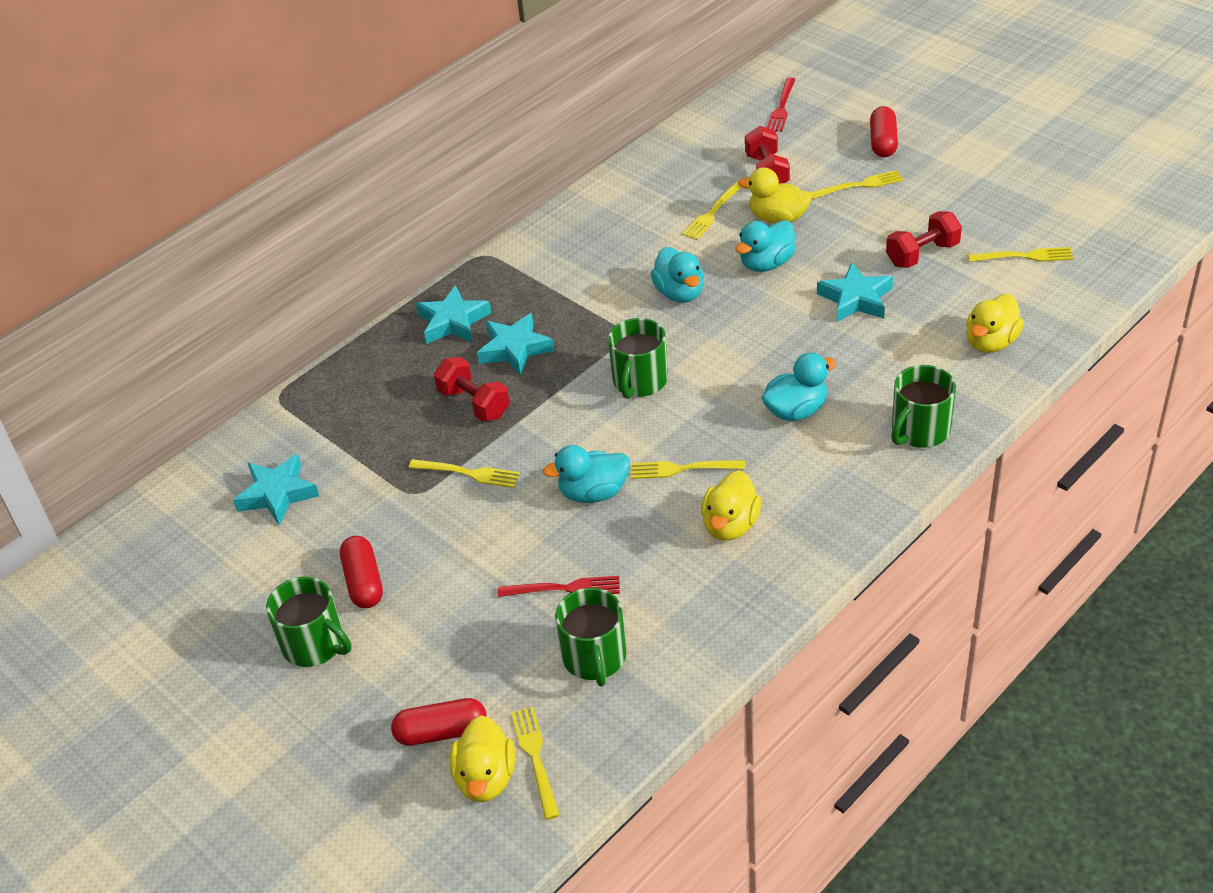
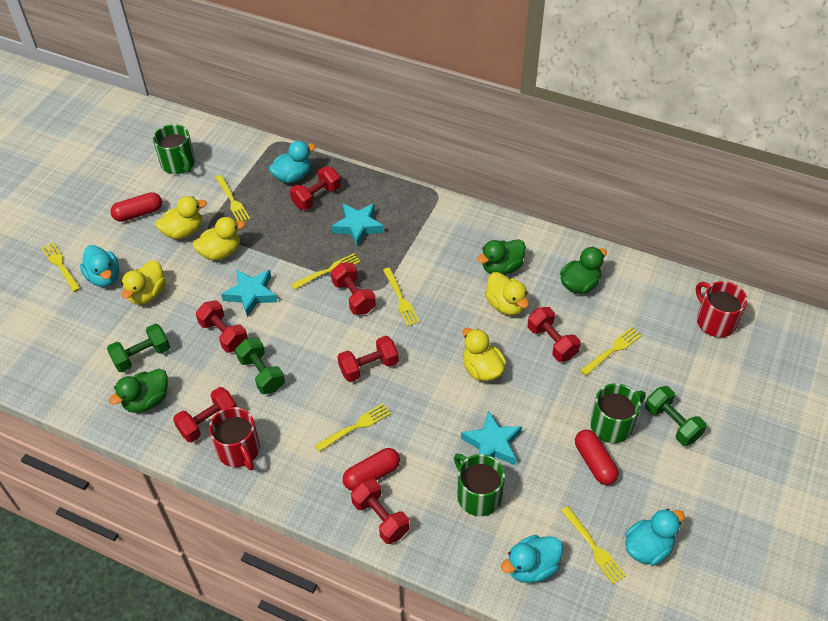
green duck: none = 0 -> [109,369,168,413] [477,239,526,275] [560,247,607,294] = 3
green dumbbell: none = 0 -> [107,323,170,372] [235,338,285,394] [645,386,707,446] = 3
green mug: [266,577,351,667] [555,588,626,686] [608,318,668,399] [891,365,956,448] = 4 -> [153,124,195,174] [454,454,505,516] [590,383,646,443] = 3
red dumbbell: [434,357,510,422] [745,126,790,184] [886,211,962,268] = 3 -> [173,387,237,442] [196,300,248,353] [290,166,341,210] [331,263,376,315] [338,336,399,382] [351,478,410,544] [528,307,581,362] = 7
red fork: [498,576,620,597] [767,77,796,132] = 2 -> none = 0
red mug: none = 0 -> [209,407,260,471] [696,281,747,337] = 2
turquoise star: [233,454,319,526] [416,285,491,344] [477,313,554,376] [817,262,893,322] = 4 -> [221,270,277,317] [331,203,384,247] [461,411,522,465] = 3
yellow duck: [450,715,515,802] [701,470,761,541] [738,167,812,224] [966,294,1024,353] = 4 -> [121,260,166,305] [156,196,207,239] [193,217,245,260] [463,328,506,381] [485,272,529,315] = 5
yellow fork: [409,459,520,488] [511,707,559,820] [631,460,746,479] [682,182,741,240] [810,170,904,199] [968,247,1074,262] = 6 -> [42,242,81,292] [215,175,250,221] [291,253,361,290] [315,403,391,452] [383,267,420,327] [561,506,626,584] [580,327,642,376] = 7

